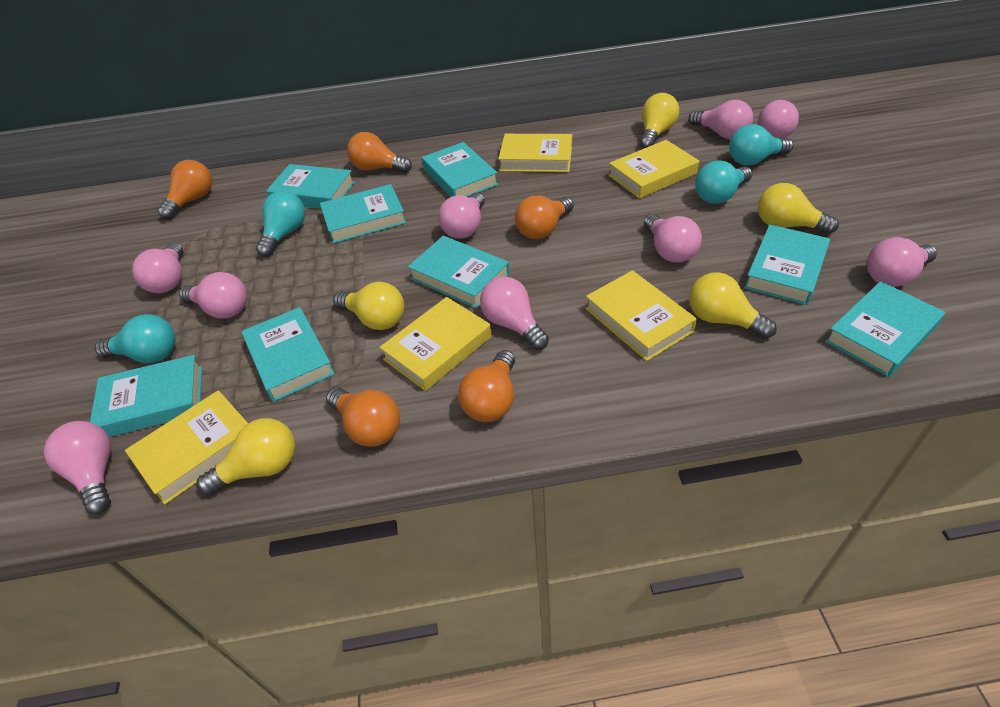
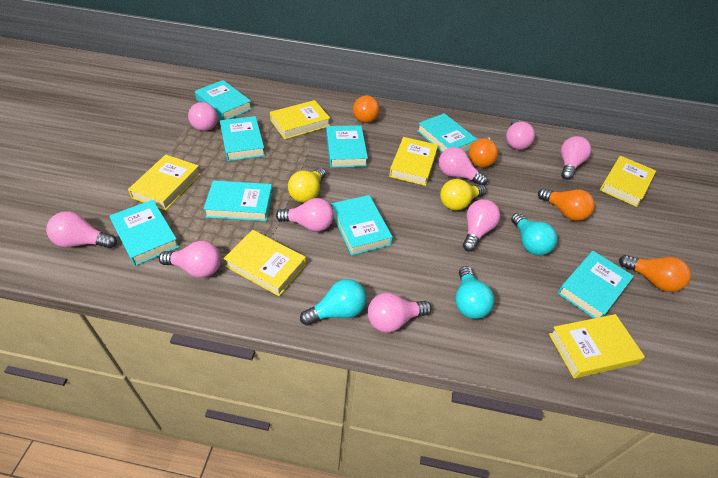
orange light bulb: [158,160,212,219] [326,387,400,447] [347,132,412,173] [458,350,515,422] [515,195,574,239] = 5 -> [353,95,380,123] [469,136,498,168] [538,188,595,221] [619,255,691,292] = 4
turquoise light bulb: [95,314,176,363] [256,191,305,257] [695,160,752,204] [729,124,794,166] = 4 -> [300,279,366,326] [455,266,494,319] [511,213,557,255] = 3
yellow book: [125,390,248,505] [379,297,492,391] [498,134,572,172] [586,270,697,361] [609,140,699,199] = 5 -> [128,155,201,211] [223,230,306,296] [270,100,330,139] [389,137,438,186] [549,314,645,378] [600,156,656,207] = 6
yellow light bulb: [196,418,295,495] [334,282,404,330] [640,93,679,148] [689,272,777,339] [758,183,839,234] = 5 -> [288,167,326,203] [440,179,486,211] = 2

